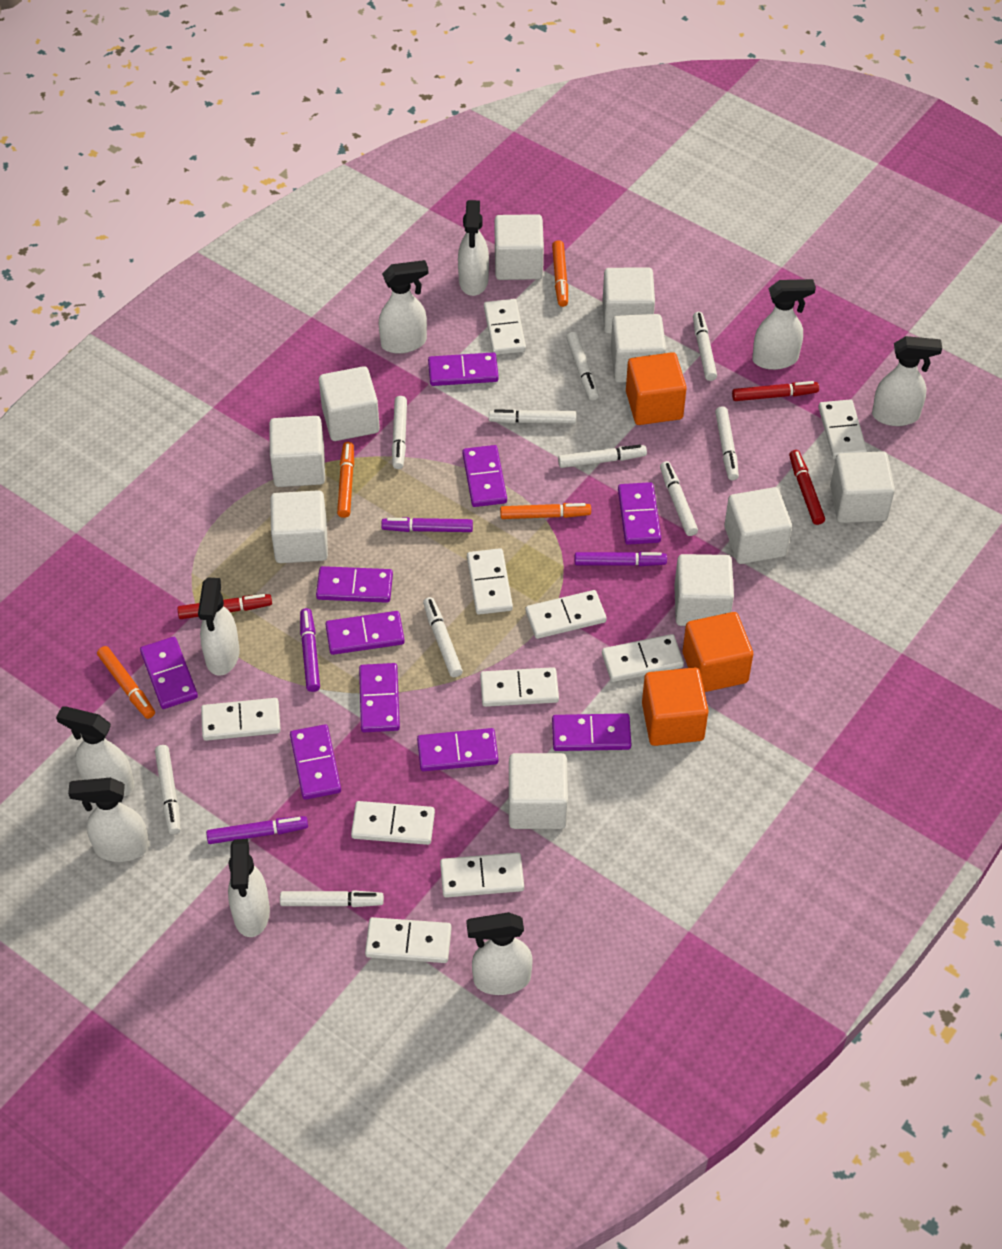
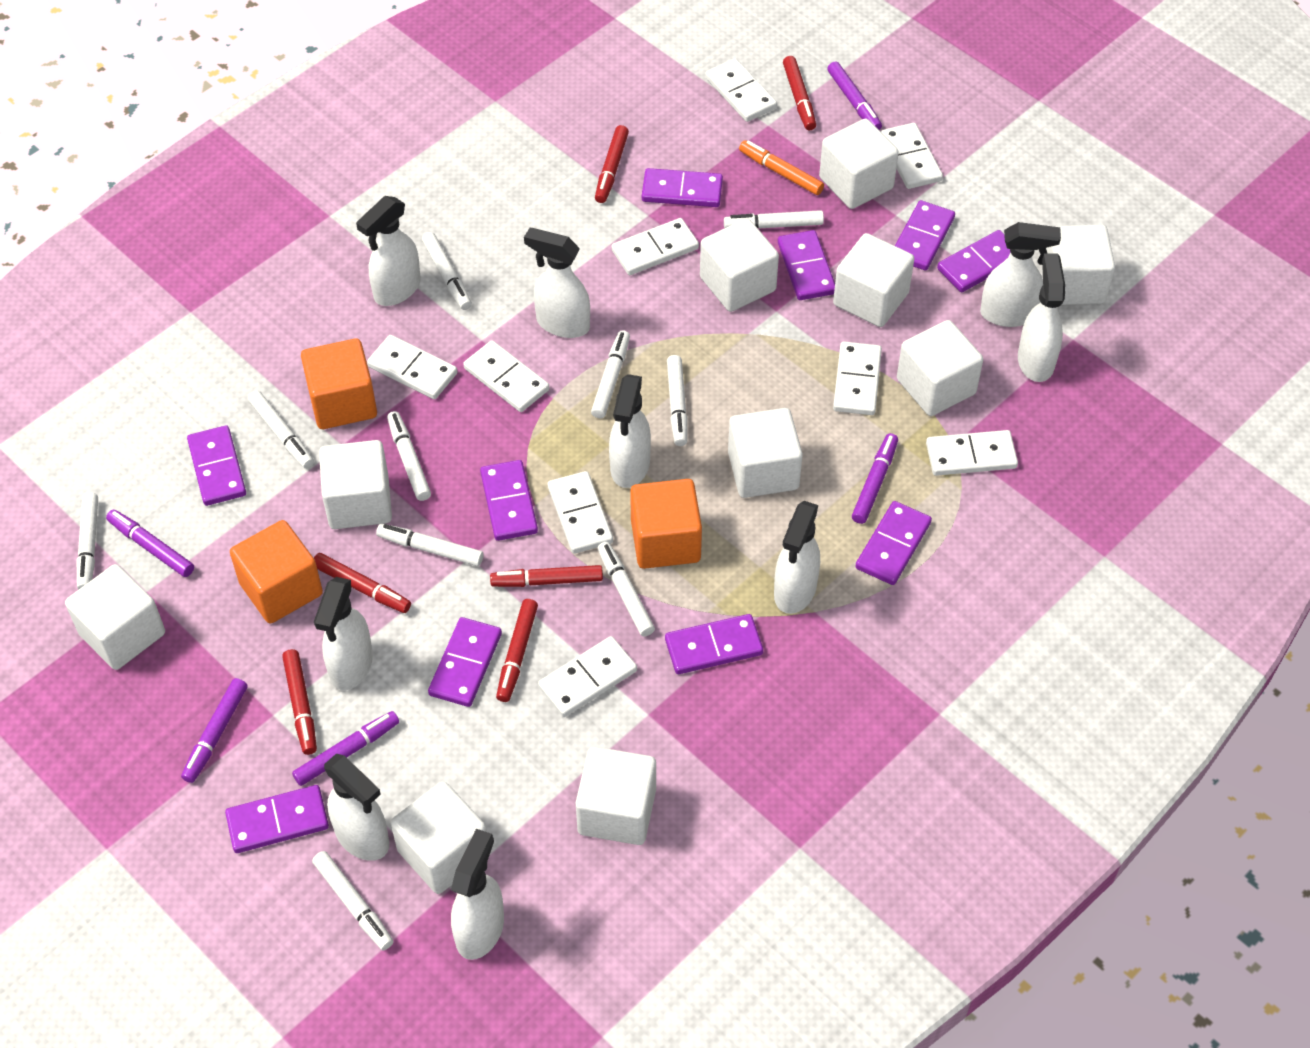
orange marker: [97,646,155,719] [337,442,354,518] [500,503,591,519] [552,240,568,307] = 4 -> [739,141,824,195] = 1
purple marker: [206,816,308,844] [300,608,320,692] [381,517,473,532] [575,552,667,566] = 4 -> [106,510,194,577] [181,678,248,783] [292,711,399,786] [827,61,882,130] [852,433,898,524] = 5
red marker: [177,594,272,619] [732,381,819,401] [789,450,825,525] = 3 -> [282,649,317,755] [314,553,411,613] [490,565,603,587] [496,599,538,702] [595,125,629,203] [783,56,816,130] = 6
white domino: [201,698,281,741] [351,801,435,845] [365,917,452,963] [440,852,524,898] [467,548,513,615] [480,667,559,707] [484,299,526,355] [526,590,606,639] [602,634,684,682] [819,399,867,459] = 10 -> [367,335,457,399] [463,340,549,412] [538,636,637,717] [548,471,613,554] [612,218,699,275] [705,58,777,122] [833,342,882,415] [881,123,943,189] [926,430,1018,476] = 9

